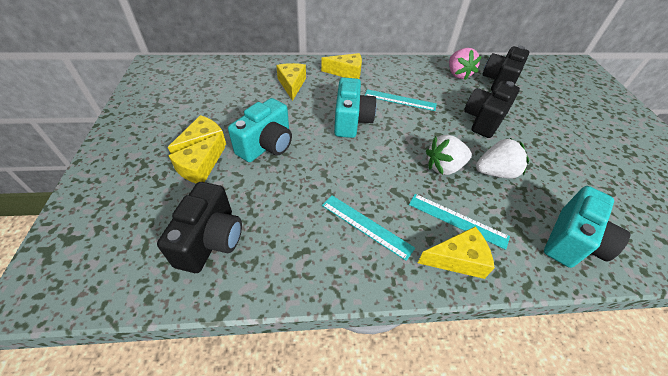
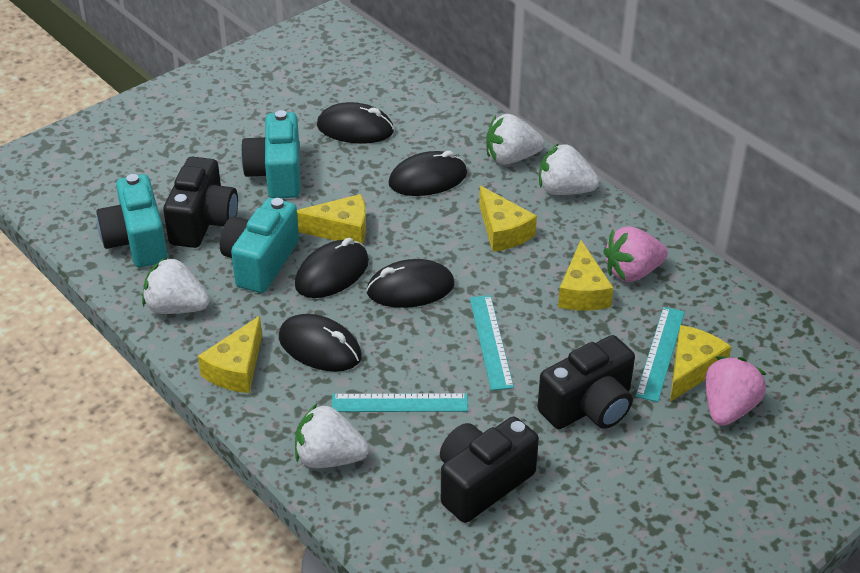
black mouse: none = 0 -> [279,314,362,372] [295,238,369,298] [317,102,394,144] [366,259,455,308] [388,151,467,196] = 5
pink strawberry: [449,48,482,80] = 1 -> [603,226,668,282] [705,356,766,426] = 2
white strawberry: [426,135,472,175] [476,138,529,179] = 2 -> [142,256,210,314] [295,404,369,468] [486,114,545,165] [539,143,599,195] = 4

